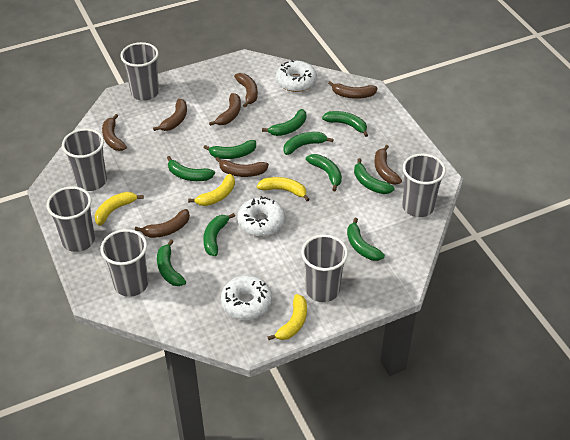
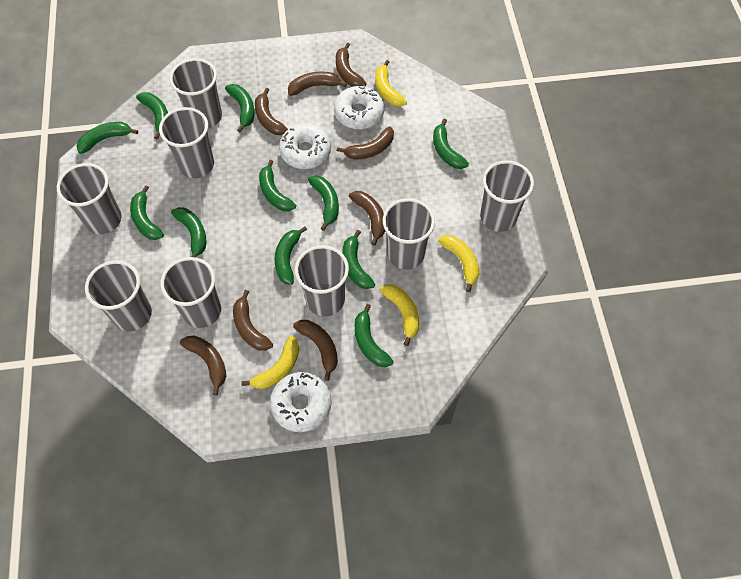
green banana: [157,240,186,286] [167,156,215,181] [203,140,256,159] [203,213,235,256] [262,109,306,136] [283,132,334,155] [306,154,342,191] [322,111,368,137] [347,218,385,261] [354,158,394,194] = 10 -> [77,122,138,154] [130,185,164,240] [136,92,168,140] [171,207,206,257] [225,84,255,132] [259,160,296,211] [274,226,307,285] [308,175,339,231] [342,230,375,289] [355,304,394,367] [433,119,469,169] = 11
grey cup: [47,186,95,252] [62,129,107,191] [101,229,148,297] [121,42,159,101] [301,235,348,302] [402,154,446,217] = 6 -> [57,163,122,234] [85,260,152,331] [159,107,214,178] [160,257,221,328] [169,58,222,128] [295,245,349,316] [383,198,435,270] [480,160,534,232] = 8

